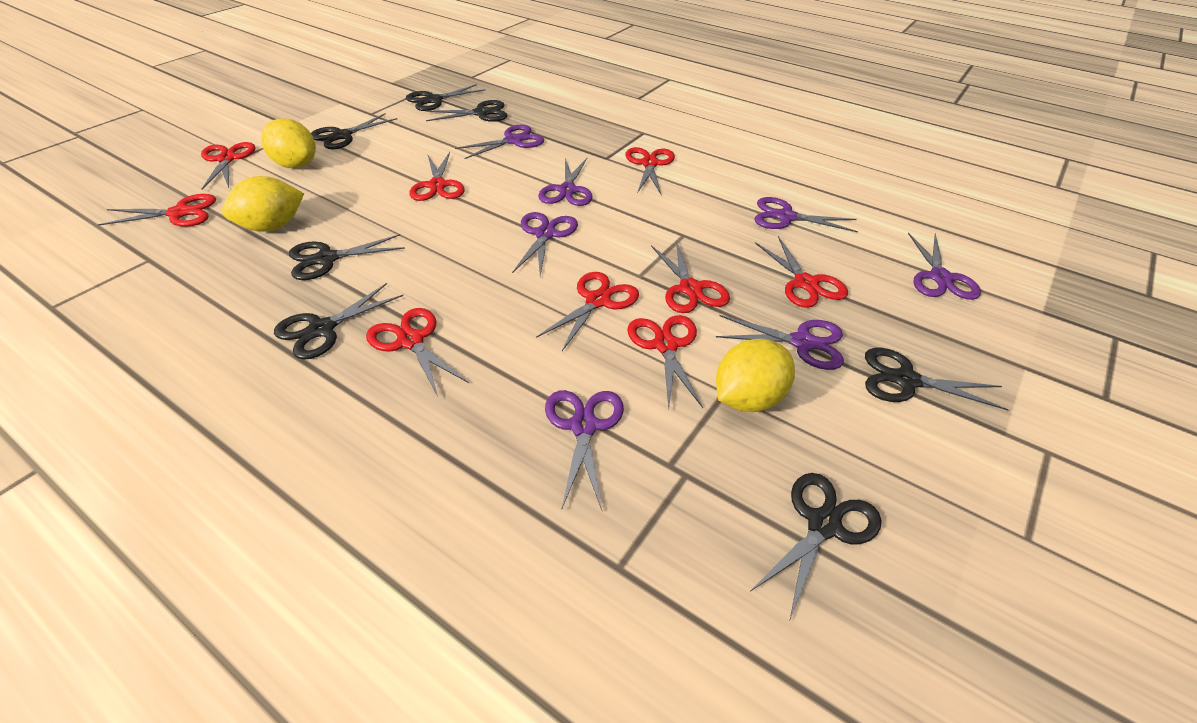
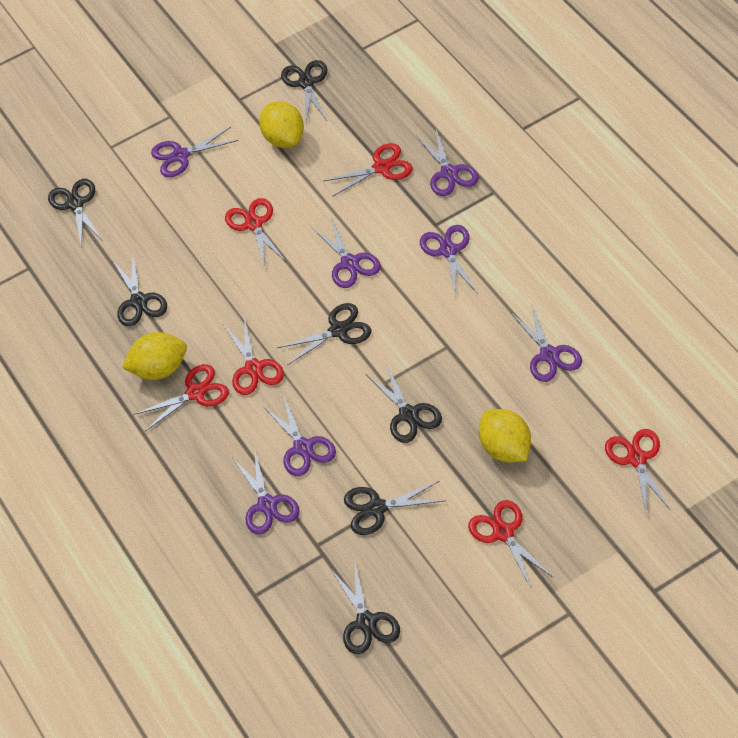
red scissors: [98,194,216,227] [201,142,256,189] [366,308,469,396] [409,152,464,201] [536,272,639,351] [625,147,675,196] [627,315,703,408] [651,240,730,313] [755,236,848,308] = 9 -> [134,364,229,431] [223,320,284,395] [225,198,285,267] [323,143,413,197] [468,500,553,588] [605,429,671,516] = 6

